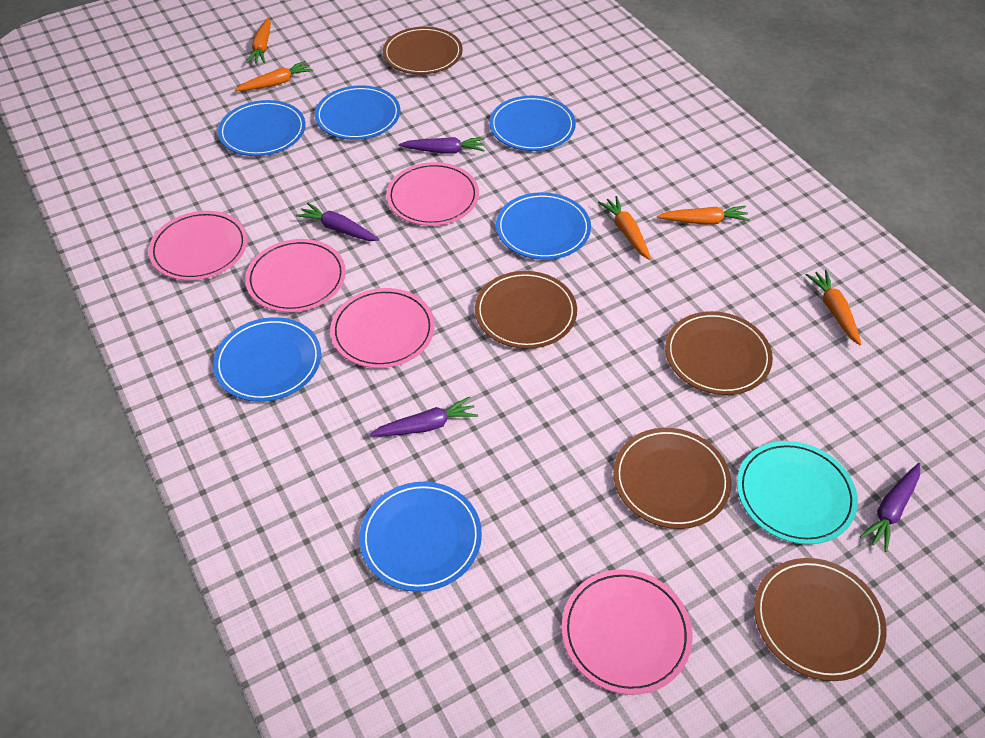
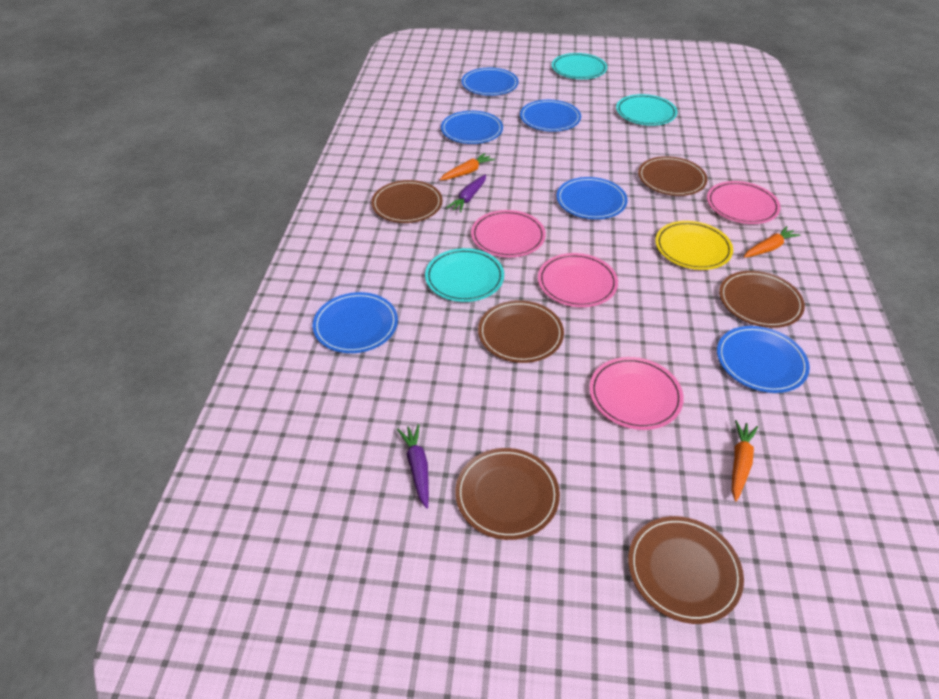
brown plate: [383,27,463,74] [475,271,577,349] [613,428,731,529] [665,311,773,395] [754,558,887,681] = 5 -> [371,180,442,223] [455,448,560,540] [478,300,564,363] [628,516,744,624] [638,156,708,196] [719,271,805,328] = 6
orange carrot: [235,61,313,91] [246,18,271,64] [598,196,651,260] [657,206,750,225] [806,270,862,346] = 5 -> [440,153,495,181] [732,420,758,501] [744,226,800,258] = 3
pink plate: [149,211,247,281] [245,239,346,312] [330,288,435,368] [387,162,479,226] [562,569,692,695] = 5 -> [471,210,546,257] [538,253,618,307] [589,357,684,430] [707,181,781,224] = 4
purple carrot: [296,203,379,241] [369,397,478,437] [399,137,485,154] [860,463,920,552] = 4 -> [397,424,429,509] [446,174,486,213] = 2
turquoise plate: [737,441,858,544] = 1 -> [425,248,504,302] [552,53,607,79] [616,94,677,126] = 3
yellow plate: none = 0 -> [655,221,733,270] = 1

